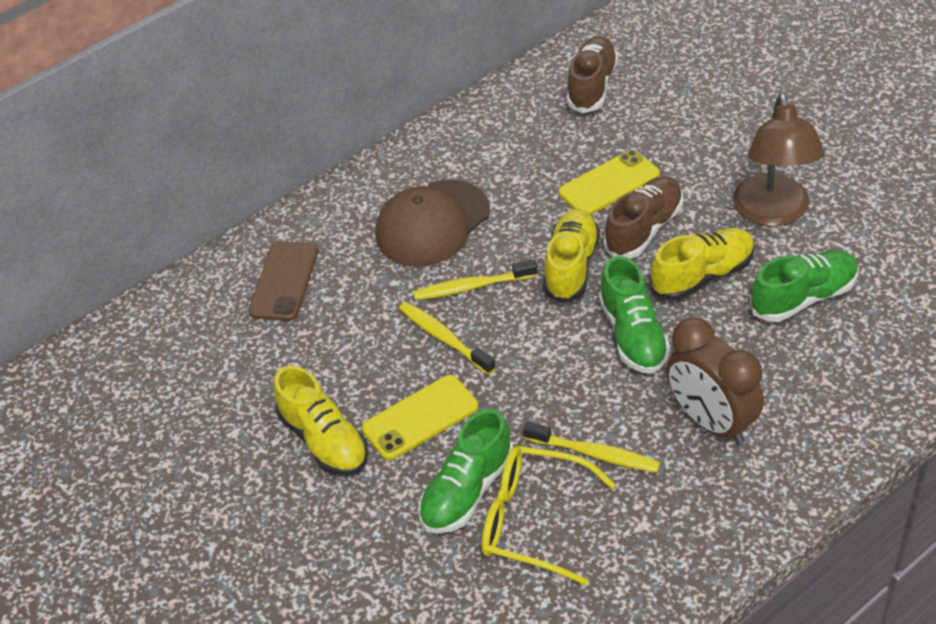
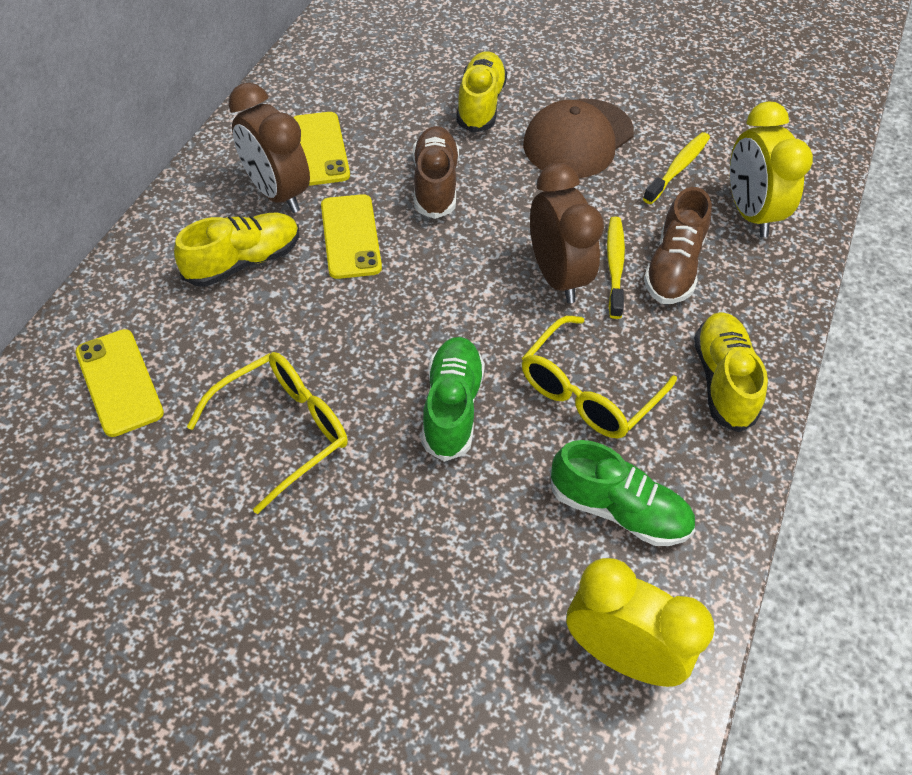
brown clock: [666,317,764,445] = 1 -> [228,83,310,213] [530,163,604,303] = 2
brown lamp: [733,93,825,226] = 1 -> none = 0
brown phone: [248,241,318,321] = 1 -> none = 0
green shoe: [418,409,513,534] [599,256,670,374] [750,250,859,322] = 3 -> [422,337,485,462] [550,440,695,546] = 2
yellow clock: none = 0 -> [566,558,714,687] [730,101,813,237] = 2
yellow glasses: [481,446,616,585] = 1 -> [187,352,348,514] [522,316,677,438] = 2
yellow phone: [362,375,478,460] [559,150,660,215] = 2 -> [75,329,164,437] [293,112,350,186] [321,194,382,279] = 3
yellow toothbrush: [399,302,496,375] [413,260,538,300] [523,421,660,473] = 3 -> [607,216,625,319] [643,132,710,204] = 2

